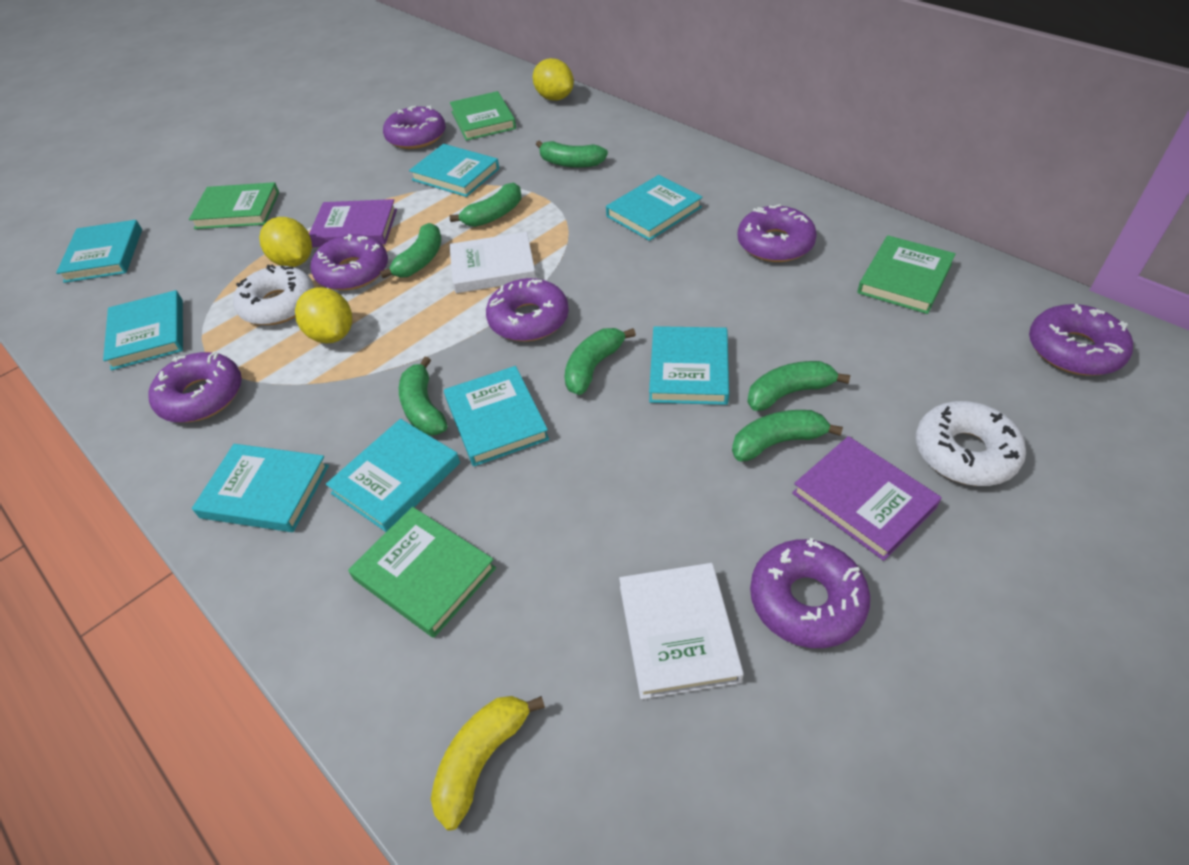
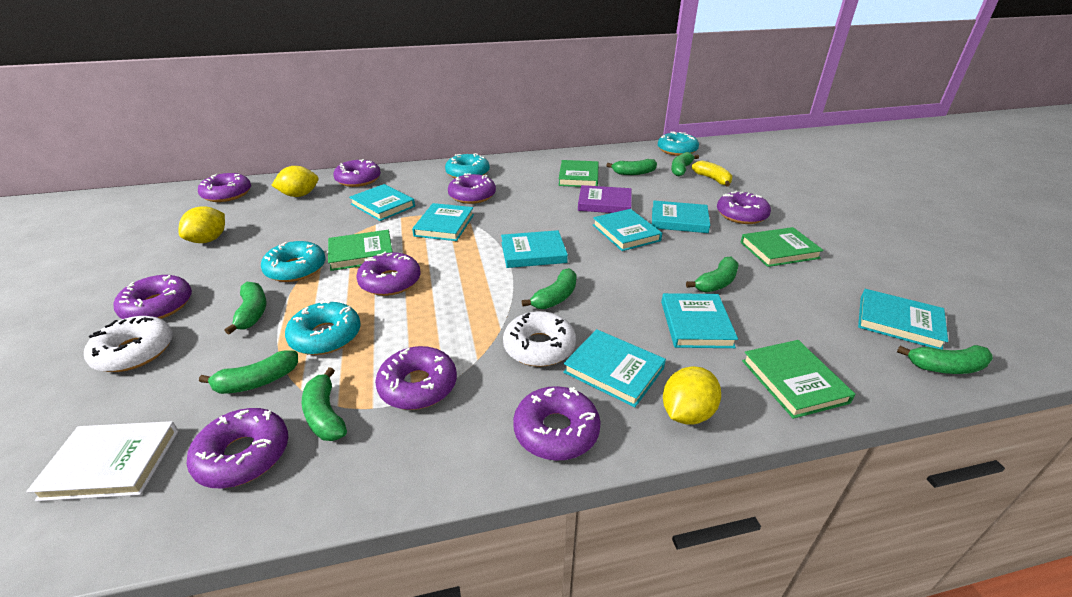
green banana: [380,223,441,278] [399,356,448,436] [450,183,522,227] [536,140,608,168] [564,328,636,395] [732,410,843,461] [747,361,850,411] = 7 -> [199,350,298,394] [225,282,266,335] [302,367,347,441] [522,268,577,309] [606,159,657,175] [671,152,699,176] [686,256,738,292] [897,345,993,374] = 8
purple book: [309,199,397,247] [792,436,942,561] = 2 -> [578,185,632,213] = 1
purple donut: [148,351,242,423] [310,234,388,291] [383,106,446,149] [486,278,569,342] [738,204,817,262] [750,538,870,648] [1029,304,1133,376] = 7 -> [114,275,192,319] [187,408,288,488] [198,173,251,202] [333,159,381,187] [356,252,420,296] [375,346,457,410] [448,173,496,204] [513,386,601,461] [717,191,771,224] = 9
turquoise donut: none = 0 -> [261,241,325,282] [285,300,361,355] [445,153,490,178] [658,132,699,156] = 4
white book: [449,232,536,293] [619,563,744,699] = 2 -> [26,421,179,501] = 1

